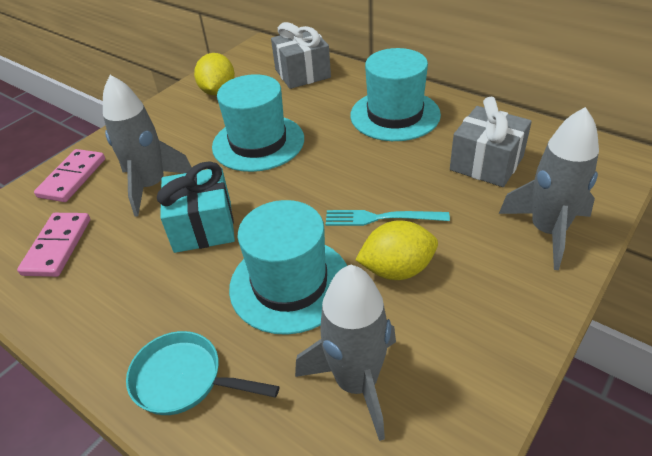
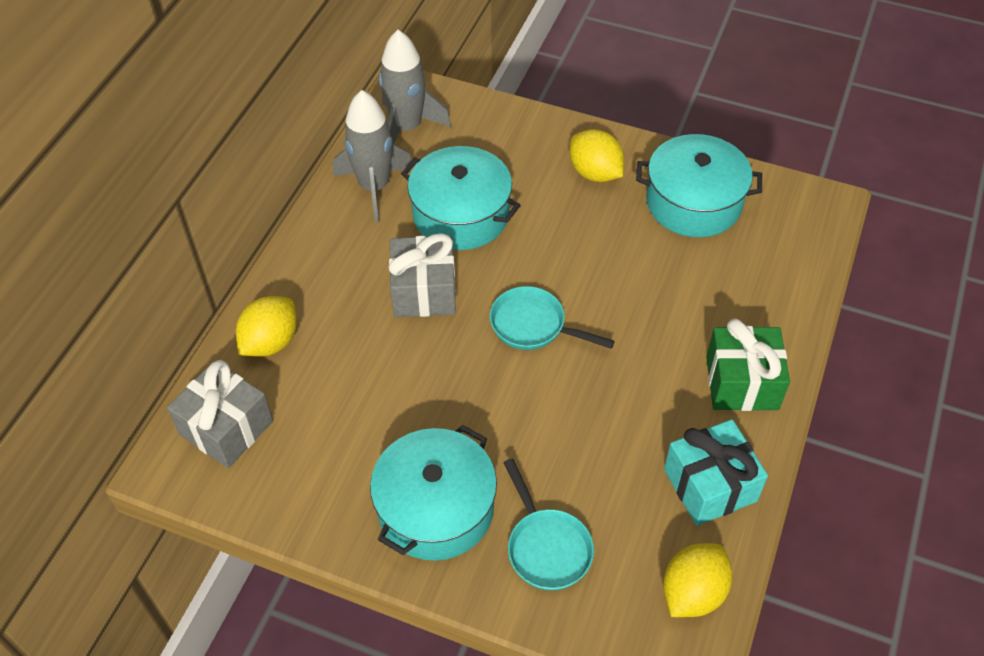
green gift: none = 0 -> [706,318,790,411] = 1
grey rocket: [103,75,192,216] [295,265,396,441] [499,107,599,270] = 3 -> [333,90,413,222] [379,30,451,144] = 2
pink domino: [17,213,90,277] [34,149,105,202] = 2 -> none = 0
turquoise fork: [326,210,450,226] = 1 -> none = 0
turquoise hat: [212,74,304,172] [229,200,347,335] [350,48,441,141] = 3 -> none = 0
turquoise pan: [126,331,279,415] = 1 -> [490,286,615,350] [504,458,594,591] = 2
turquoise pot: none = 0 -> [370,425,497,561] [401,146,521,250] [636,134,762,237] = 3
yellow lemon: [194,53,235,95] [355,221,438,280] = 2 -> [236,296,297,356] [570,129,624,182] [663,543,732,617] = 3

